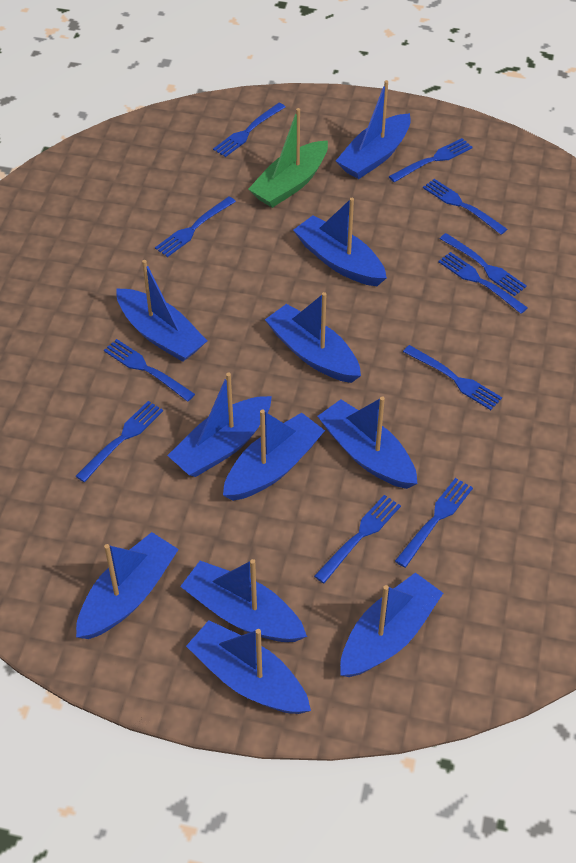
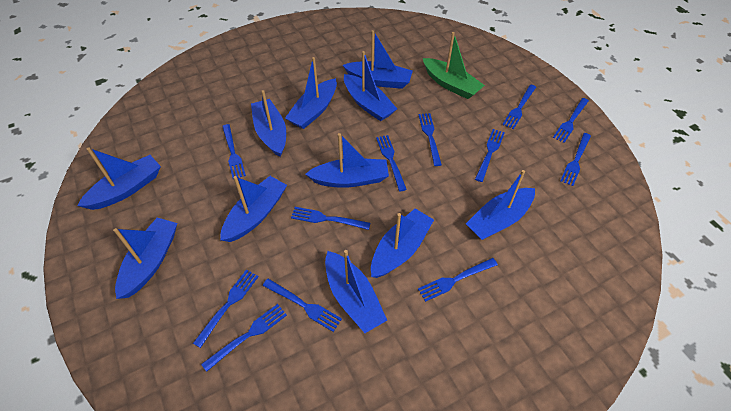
blue fork: [76,401,163,482] [104,339,195,401] [155,197,236,257] [213,103,285,157] [314,495,401,583] [388,138,473,182] [395,478,473,568] [403,345,502,410] [423,179,507,235] [438,252,528,314] [440,233,527,296] = 11 -> [193,270,259,348] [201,304,287,372] [222,124,246,179] [263,279,342,332] [291,207,370,230] [376,135,407,191] [418,113,442,166] [418,258,498,302] [475,129,505,182] [502,84,536,129] [553,98,589,143] [560,133,591,186] = 12

